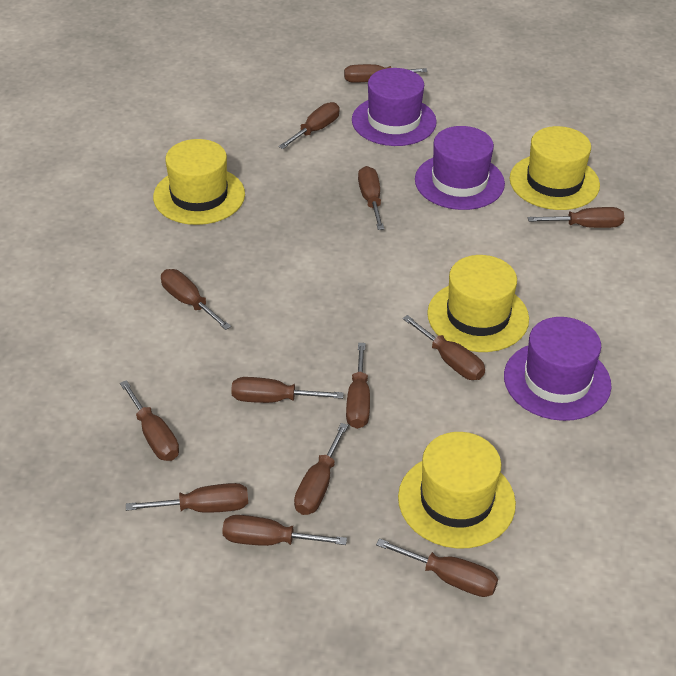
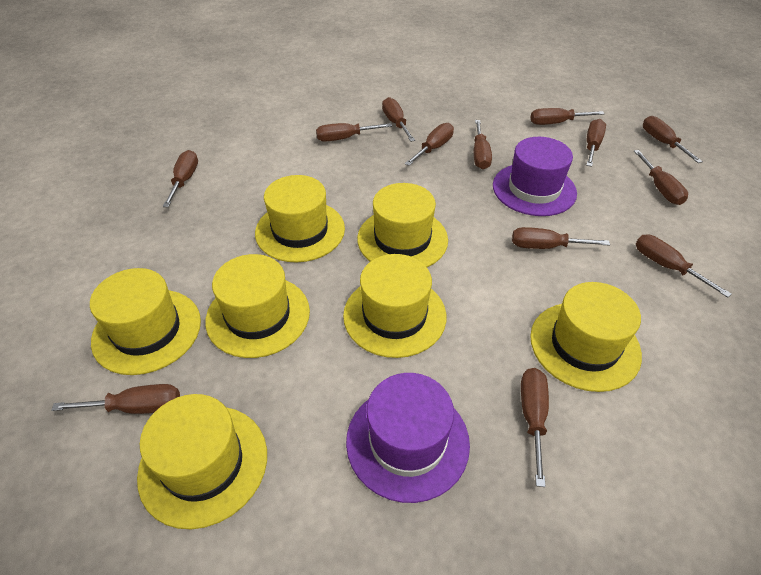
purple hat: [352,68,437,146] [415,126,505,210] [504,317,611,421] = 3 -> [346,373,470,503] [493,137,577,216] = 2
yellow hat: [153,139,245,225] [398,432,516,549] [427,255,529,352] [510,126,600,210] = 4 -> [90,268,201,375] [137,394,267,529] [205,254,310,358] [255,175,345,262] [343,254,446,358] [357,183,448,267] [530,282,642,392] = 7

